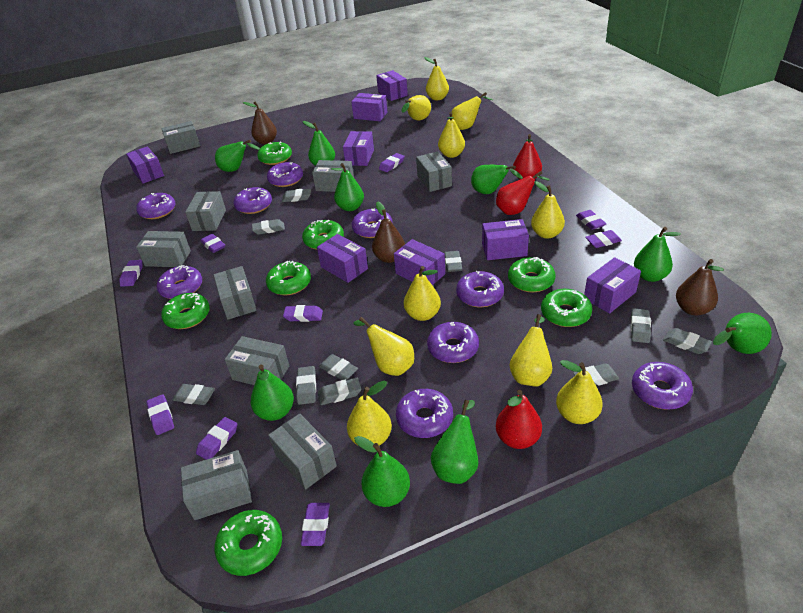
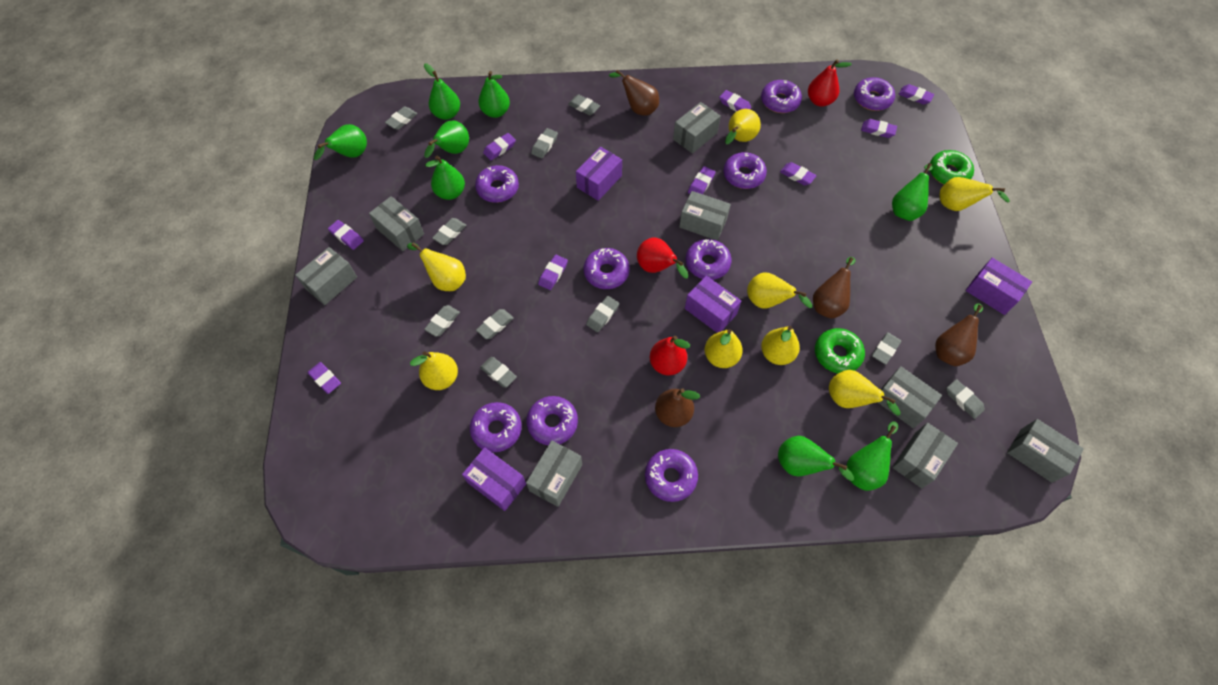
brown pear: [243,101,277,145] [372,201,405,263] [676,259,724,315] = 3 -> [609,69,659,116] [655,388,700,427] [813,257,855,319] [935,303,983,366] = 4
green donut: [161,293,210,329] [214,510,282,576] [257,141,292,165] [266,261,311,295] [302,220,344,250] [508,257,555,293] [541,289,592,327] = 7 -> [815,328,865,373] [930,150,974,184] = 2
green pear: [215,140,260,172] [251,365,294,421] [303,121,335,166] [331,163,364,211] [354,436,410,507] [431,400,478,484] [471,165,523,194] [634,227,681,282] [713,313,772,354] = 9 -> [314,124,367,160] [424,63,460,120] [424,120,469,158] [425,155,465,200] [478,71,510,118] [778,436,854,481] [847,421,898,491] [892,163,933,221] = 8
grey box: [137,231,191,267] [161,121,200,154] [181,450,252,520] [185,191,226,231] [213,266,257,320] [225,336,289,385] [268,414,337,489] [312,160,354,192] [416,151,452,192] = 9 -> [295,247,357,305] [369,196,424,251] [526,440,582,507] [673,102,721,154] [679,191,731,241] [877,366,942,428] [892,423,958,488] [1007,419,1084,483] = 8
purple box: [126,147,164,184] [317,234,368,283] [343,131,374,166] [351,93,388,121] [376,70,408,101] [394,239,445,285] [482,219,529,260] [584,257,641,314] = 8 -> [462,447,526,511] [576,147,622,201] [685,276,741,333] [966,258,1032,315] = 4
yellow pear: [347,380,392,446] [353,317,414,376] [402,95,431,120] [404,266,441,321] [424,57,449,100] [438,112,465,158] [452,92,493,130] [509,314,552,387] [531,181,565,239] [556,360,603,424] = 10 -> [407,242,466,291] [410,351,458,390] [705,329,743,368] [725,109,761,144] [747,272,812,308] [761,326,800,365] [829,370,900,416] [940,177,1010,211] = 8

